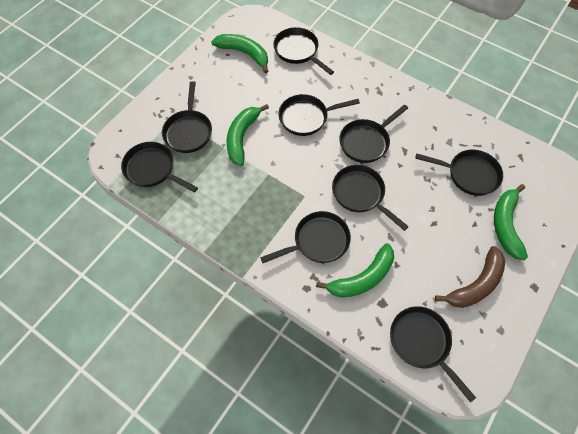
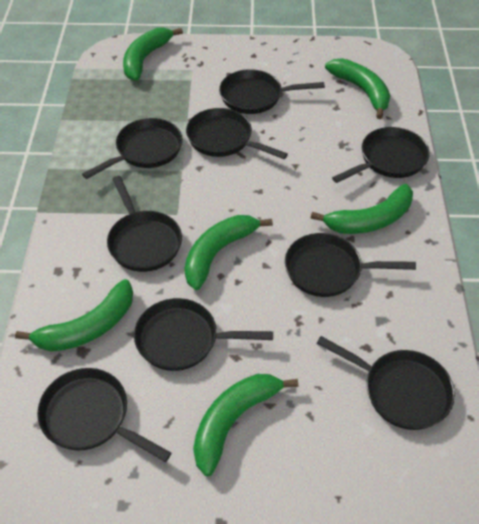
brown banana: [435,246,505,308] = 1 -> none = 0
green banana: [211,34,268,73] [226,104,269,166] [316,243,394,298] [494,184,528,261] = 4 -> [15,279,133,352] [123,27,183,81] [184,215,273,290] [193,374,298,476] [311,184,413,234] [325,58,390,119] = 6

